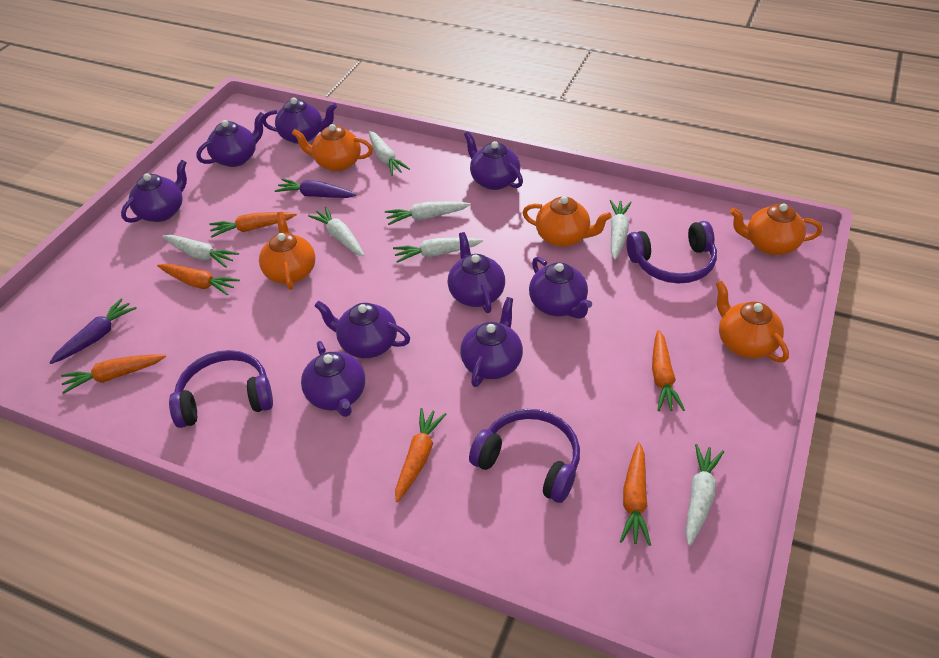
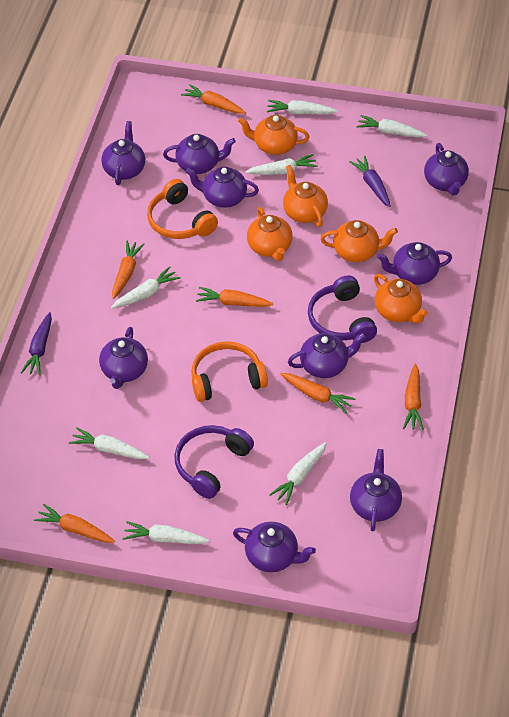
orange headphones: none = 0 -> [147,179,218,239] [191,341,268,402] = 2
purple headphones: [169,350,273,428] [469,409,580,503] [626,221,717,283] = 3 -> [174,425,254,499] [308,275,377,343] = 2

